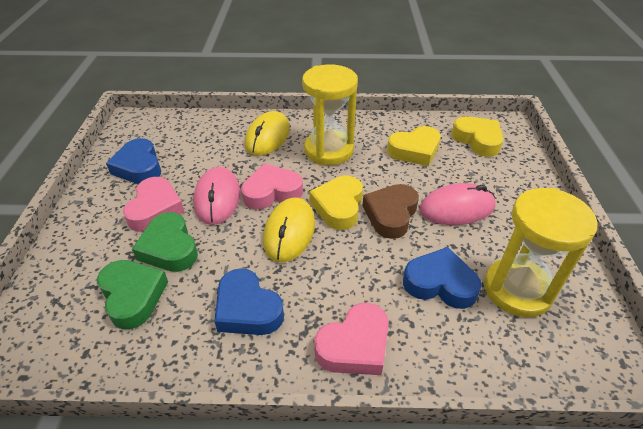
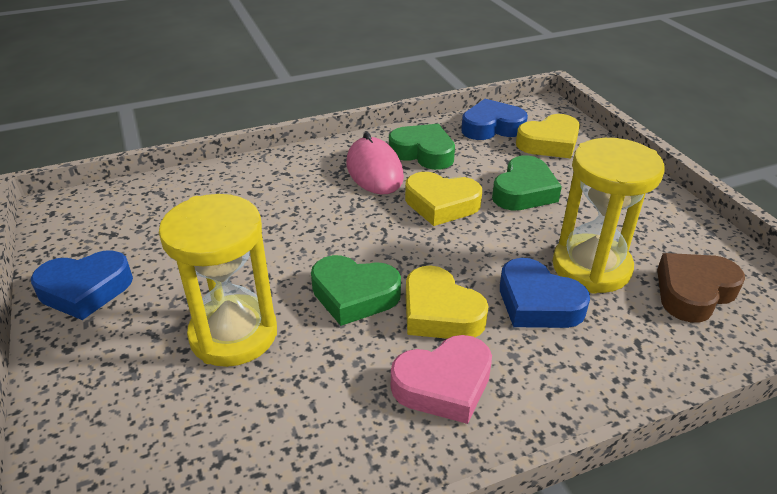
green heart: [97,260,168,329] [132,212,198,272] = 2 -> [311,255,401,326] [389,124,455,170] [492,155,562,211] = 3
pink heart: [123,177,184,232] [241,164,303,210] [314,303,389,375] = 3 -> [391,335,492,424] = 1
pink mouse: [193,167,240,225] [419,183,496,225] = 2 -> [346,132,404,194] = 1
yellow mouse: [245,111,290,156] [263,198,315,262] = 2 -> none = 0

